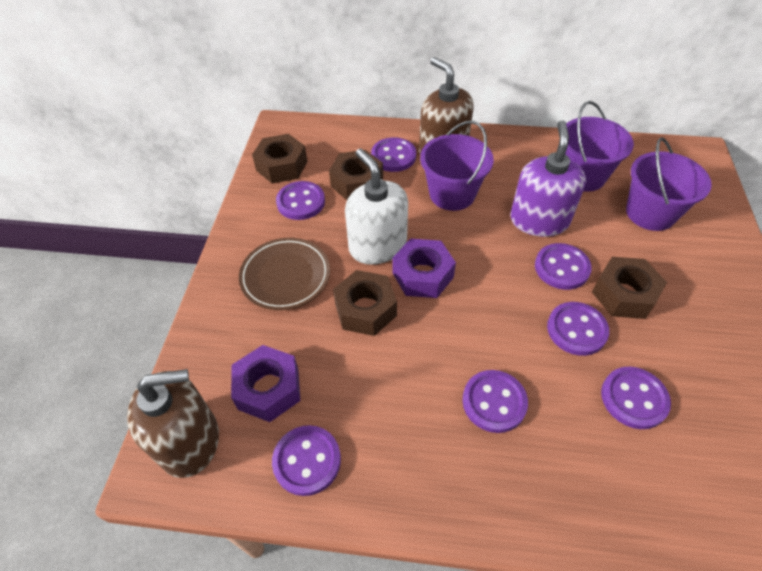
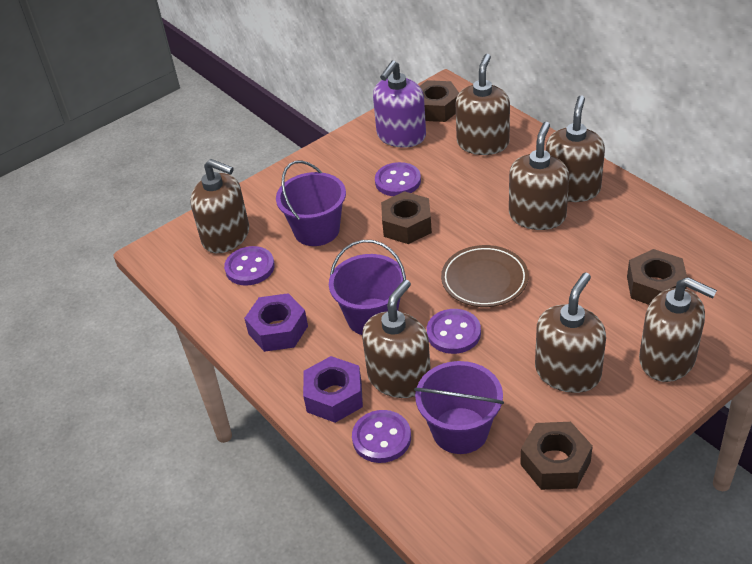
brown soap dispenser: [127,369,219,478] [419,57,474,154] = 2 -> [190,159,249,253] [362,280,431,398] [456,54,510,155] [509,122,569,230] [535,273,606,393] [546,95,605,202] [639,277,717,382] = 7
purple button: [272,425,341,496] [276,181,325,220] [371,137,416,172] [462,370,528,433] [535,243,592,290] [547,302,609,356] [601,367,671,429] = 7 -> [224,246,275,285] [352,410,411,463] [375,162,421,196] [427,309,481,354] = 4
white soap dispenser: [345,149,408,265] = 1 -> none = 0

